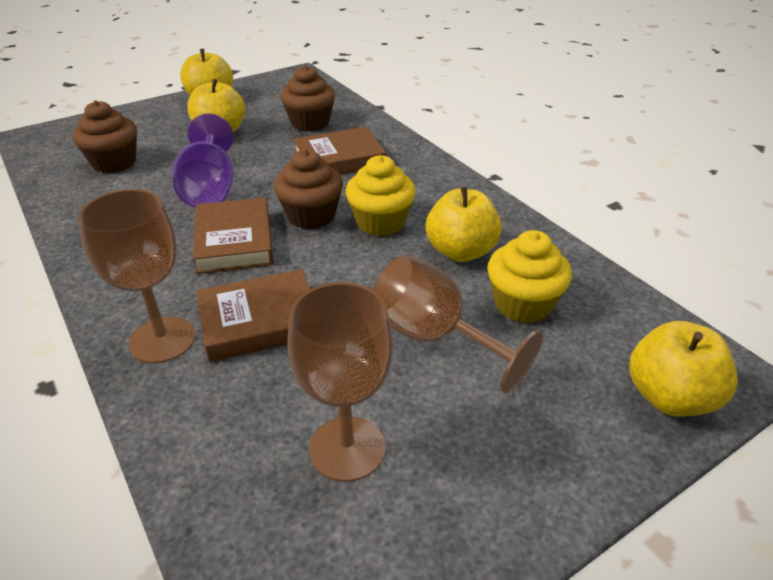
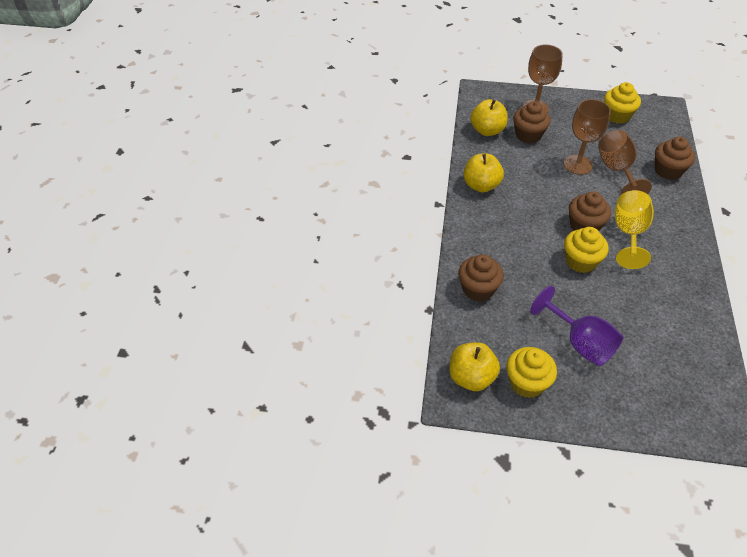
brown book: [193,197,274,274] [196,269,310,362] [293,127,386,175] = 3 -> none = 0
brown cupcake: [73,101,137,173] [274,149,343,229] [281,65,335,132] = 3 -> [458,254,504,302] [513,101,550,143] [569,191,611,231] [655,137,695,180] = 4
yellow apple: [180,49,233,95] [187,79,245,133] [426,187,502,262] [629,321,738,416] = 4 -> [450,342,500,391] [464,154,504,193] [470,99,507,136] = 3
yellow cupcake: [346,155,416,236] [487,230,572,323] = 2 -> [507,347,557,398] [564,227,609,273] [604,82,641,124] = 3
yellow goblet: none = 0 -> [615,190,654,269] = 1

